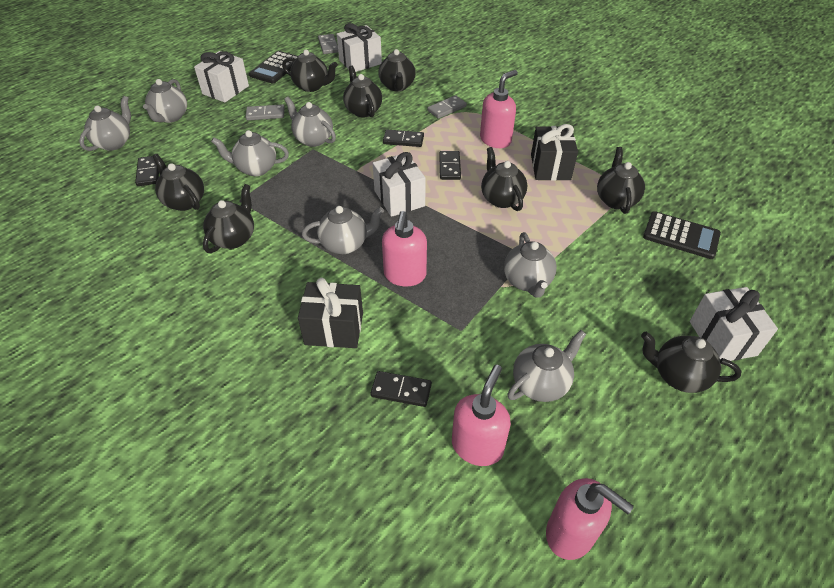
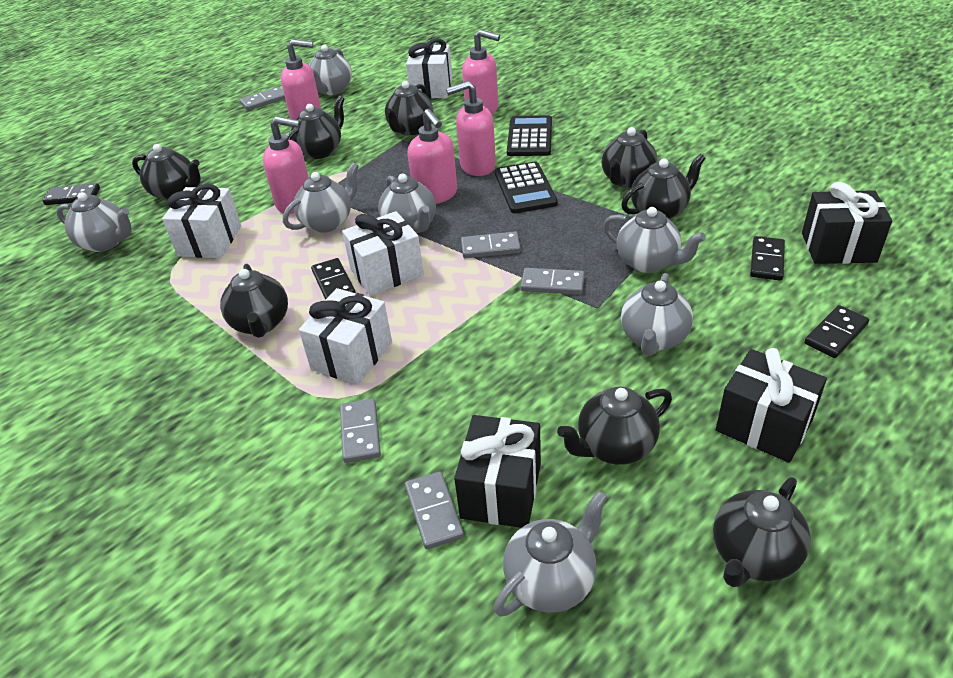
black gift: [298,278,363,348] [531,124,578,181] = 2 -> [454,415,541,528] [716,348,827,463] [802,182,892,264] = 3
grey domino: [246,104,284,120] [318,34,338,54] [427,95,467,119] = 3 -> [240,87,285,111] [340,399,381,463] [405,472,464,549] [461,232,521,258] [521,268,585,295] = 5
pink soap dispenser: [382,211,427,286] [452,365,511,466] [480,70,518,148] [546,478,634,560] = 4 -> [263,116,309,214] [281,39,321,120] [407,109,457,204] [446,81,496,176] [462,30,500,115] = 5

